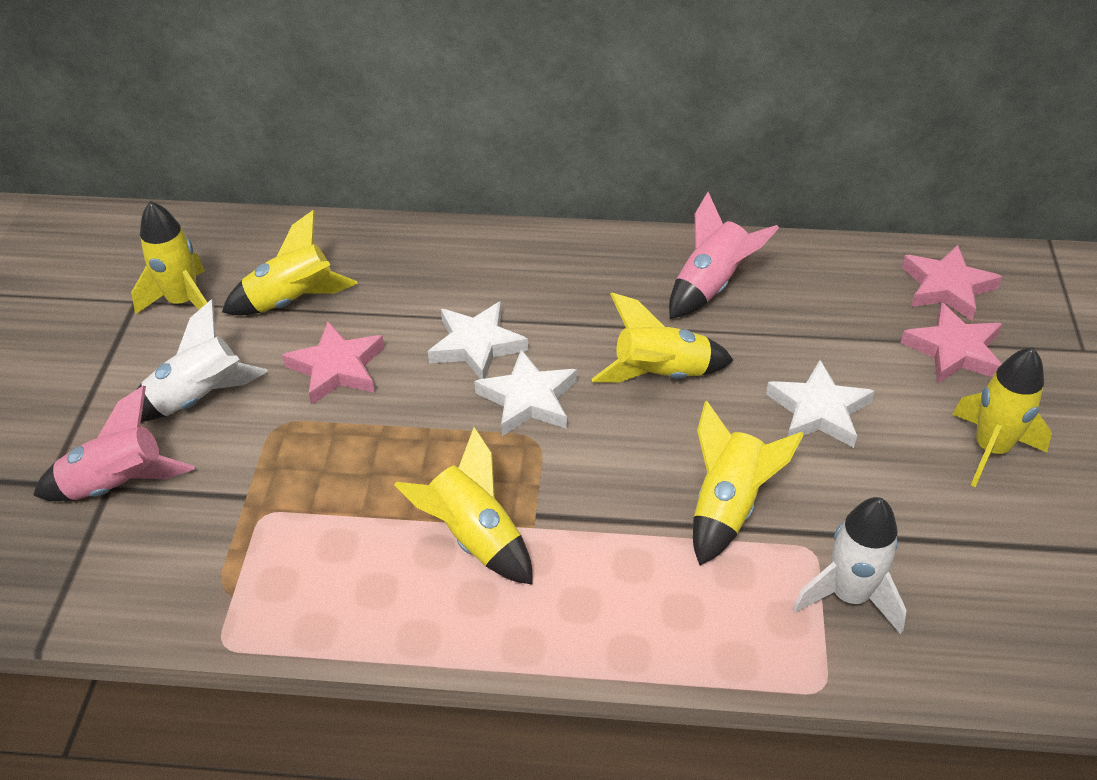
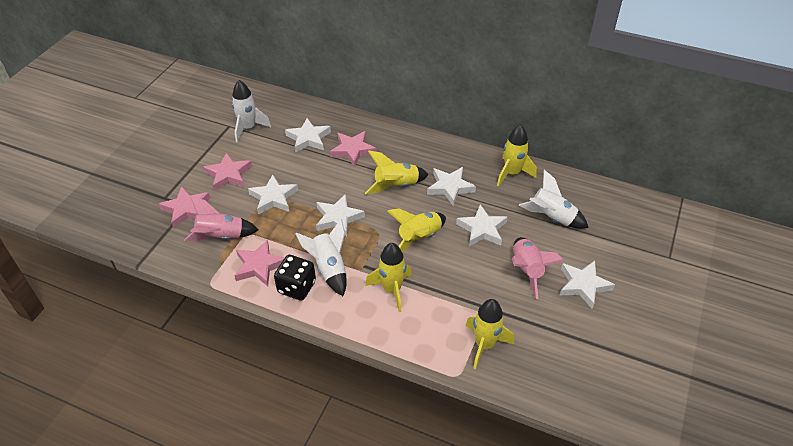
black dice: none = 0 -> [274,255,316,301] = 1
pink star: [282,321,385,405] [900,303,1002,384] [902,245,1002,321] = 3 -> [159,186,210,228] [203,152,252,191] [234,240,285,286] [330,131,377,167] = 4
white rocket: [136,299,268,422] [792,497,907,634] = 2 -> [232,80,271,143] [295,219,346,296] [519,170,589,229] = 3
white star: [428,301,528,379] [474,349,577,436] [766,360,875,448] = 3 -> [248,175,298,215] [285,118,331,153] [316,194,365,237] [427,167,476,206] [456,205,508,246] [560,261,615,309] = 6
yellow rocket: [131,201,207,315] [222,210,358,315] [394,427,533,585] [592,293,734,383] [693,401,804,565] [952,347,1052,487] = 6 -> [365,151,429,194] [365,243,412,312] [388,208,446,252] [465,299,514,369] [497,125,537,187] = 5

